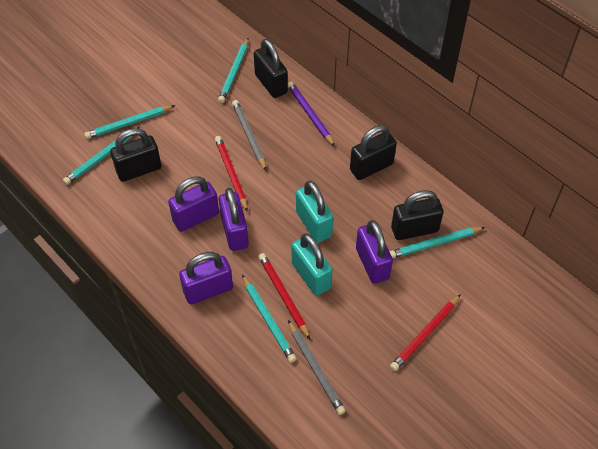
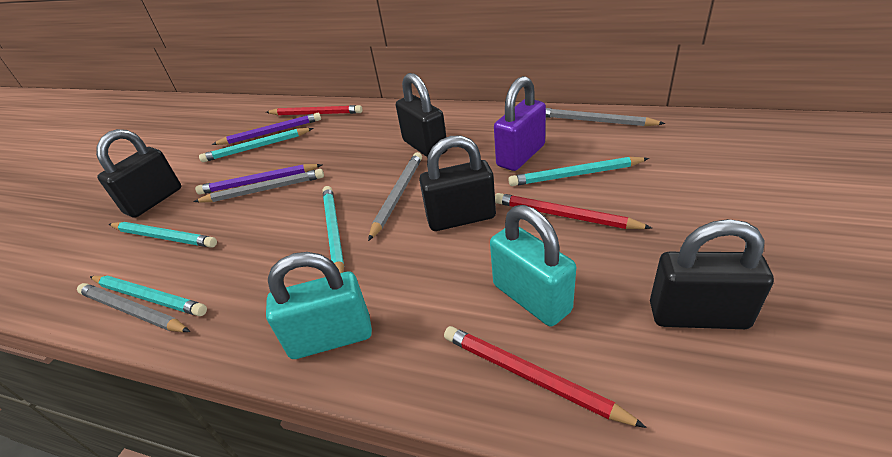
grey pencil: [232,100,266,171] [288,320,346,415] = 2 -> [77,283,190,332] [194,169,324,203] [368,152,422,241] [546,108,665,126] = 4
purple padlock: [168,176,219,232] [179,252,233,304] [219,188,249,251] [356,220,393,284] = 4 -> [494,76,546,171] = 1
purple pencil: [288,82,335,147] = 1 -> [195,164,322,195] [212,113,321,145] = 2

